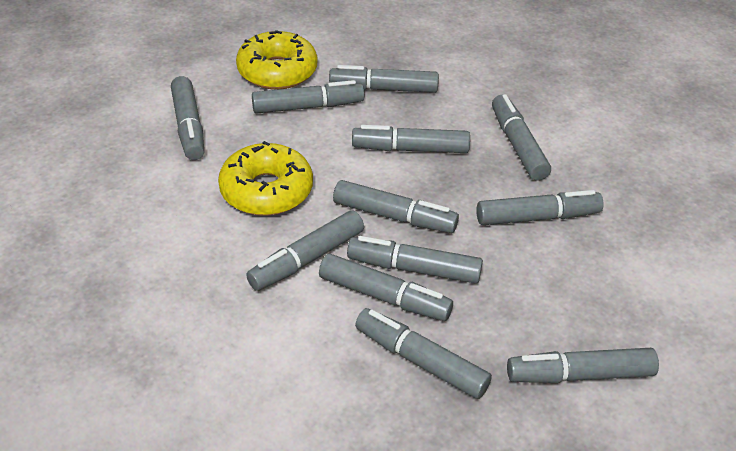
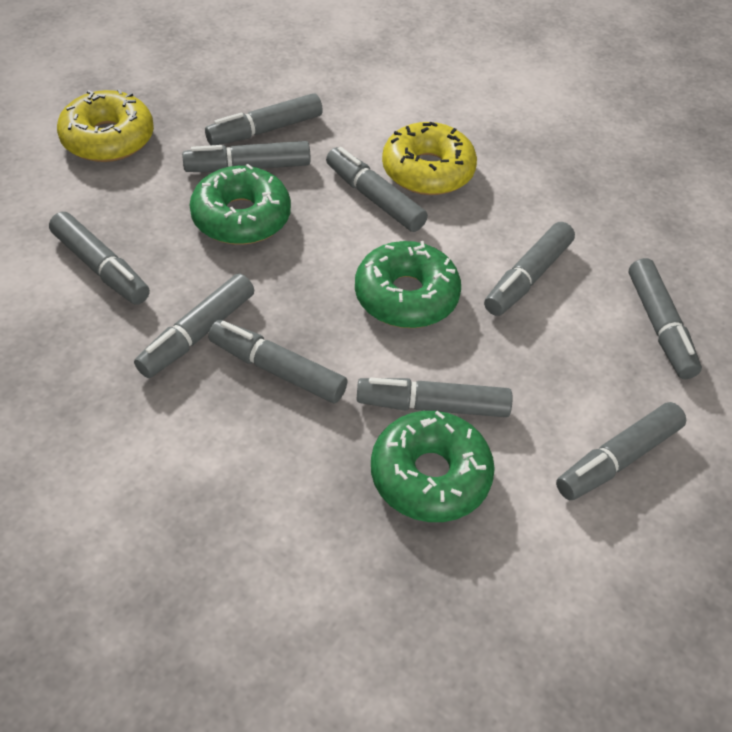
green donut: none = 0 -> [190,164,291,245] [355,241,461,328] [371,410,495,522] = 3
grey marker: [171,76,204,160] [246,210,364,291] [252,80,364,114] [319,254,453,321] [329,65,439,93] [333,180,459,233] [347,236,483,284] [352,125,470,153] [355,308,492,399] [476,190,604,225] [492,94,551,181] [507,348,659,383] = 12 -> [49,212,150,305] [134,274,254,378] [182,141,311,172] [205,93,323,145] [208,320,348,403] [326,147,428,232] [356,378,512,417] [484,222,575,316] [556,402,686,500] [628,258,702,379] = 10

